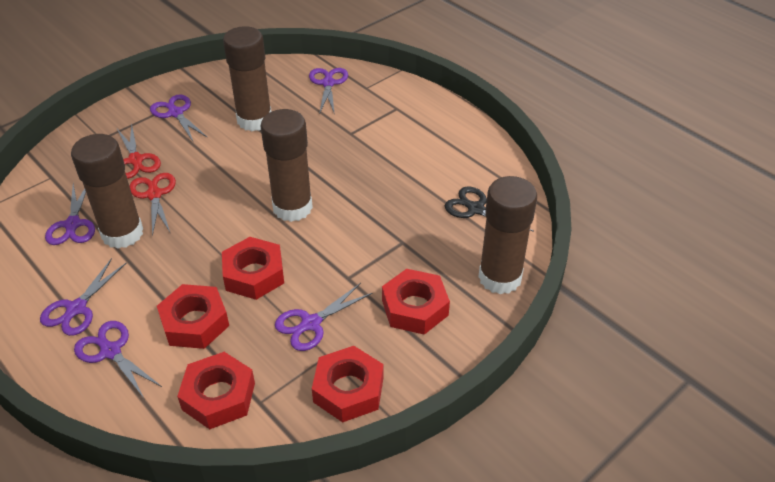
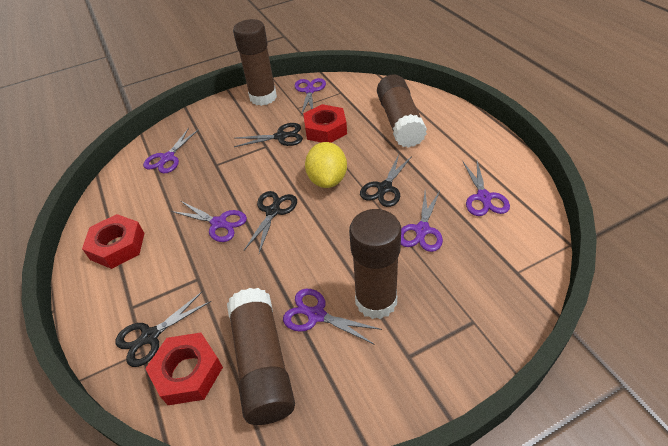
black scissors: [445,187,534,232] = 1 -> [116,291,211,367] [234,123,303,147] [244,191,297,253] [360,154,412,207] = 4
red nut: [157,284,229,349] [177,352,255,429] [222,237,284,300] [312,346,384,423] [382,269,450,335] = 5 -> [82,214,144,269] [145,333,223,405] [303,104,347,143] = 3
red scissors: [117,124,161,179] [130,173,176,236] = 2 -> none = 0
yellow lemon: none = 0 -> [305,142,347,188] = 1

